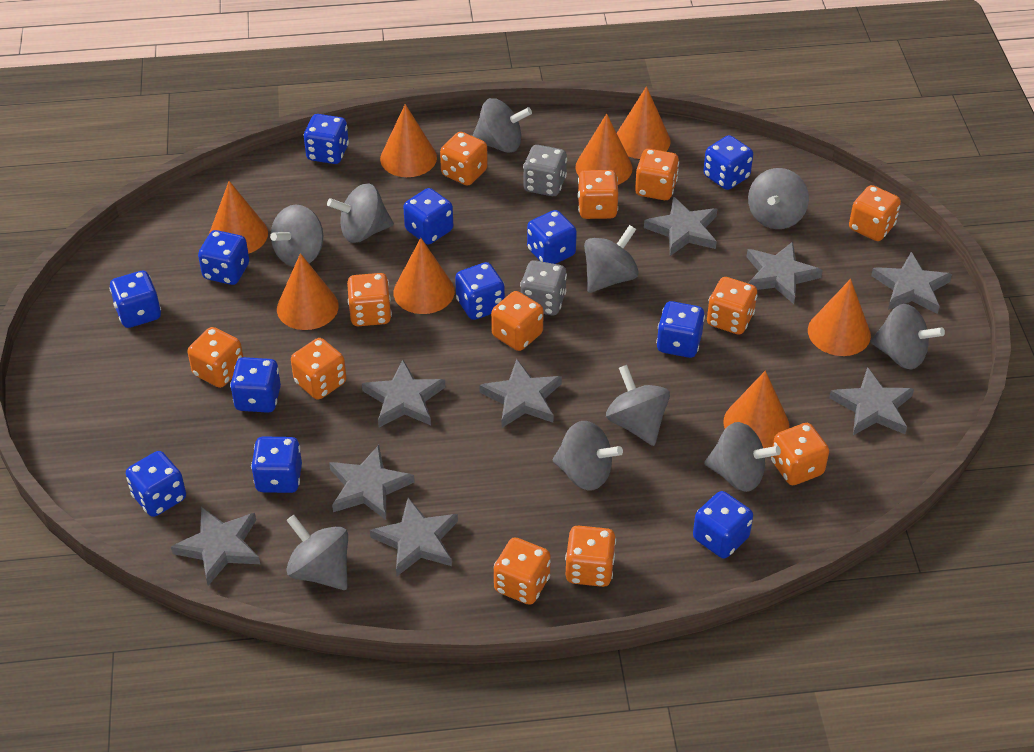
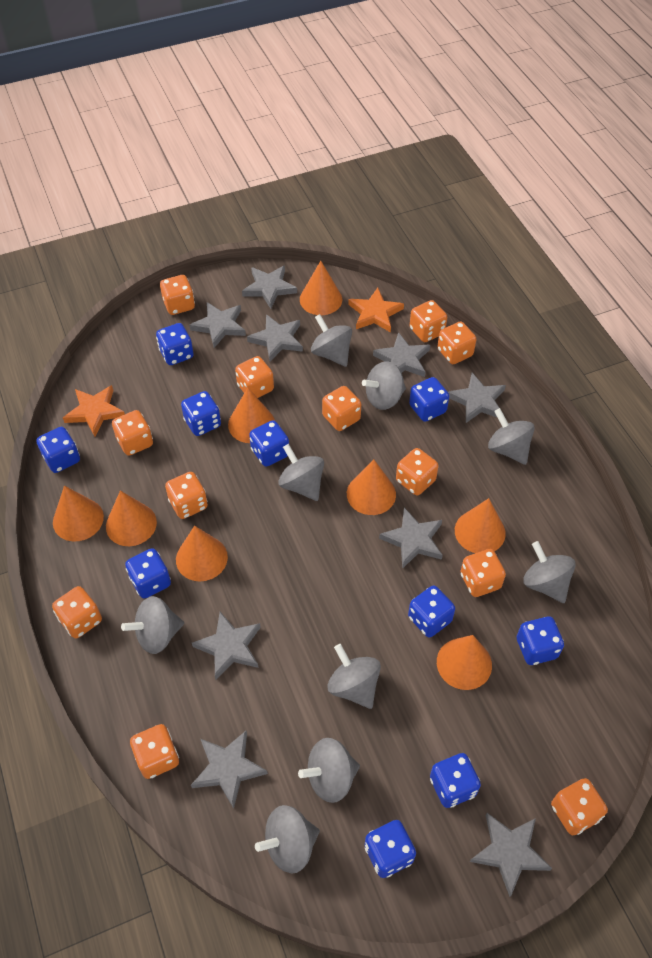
blue dice: [109,271,161,328] [126,451,186,517] [198,230,249,285] [230,357,281,413] [251,436,302,493] [304,114,349,164] [403,188,453,244] [455,262,505,320] [527,210,577,264] [656,301,705,358] [693,491,753,558] [703,135,753,190] = 12 -> [36,427,80,473] [125,548,171,599] [156,323,194,365] [181,391,221,436] [249,421,289,467] [365,820,416,878] [408,585,455,638] [409,377,449,422] [430,753,481,808] [517,617,564,665] = 10
grey dice: [520,260,567,315] [523,145,567,196] = 2 -> none = 0
grey spinning top: [270,204,323,267] [286,515,348,590] [327,183,394,243] [472,98,532,153] [553,421,623,491] [584,225,639,293] [606,365,670,446] [704,422,781,492] [748,168,809,229] [870,304,945,369] = 10 -> [121,596,184,654] [255,805,320,873] [278,444,324,501] [298,738,360,803] [311,314,352,367] [327,644,381,709] [362,361,406,410] [488,408,535,465] [523,541,576,603] = 9
orange star: none = 0 -> [63,385,125,436] [348,288,404,332] = 2

